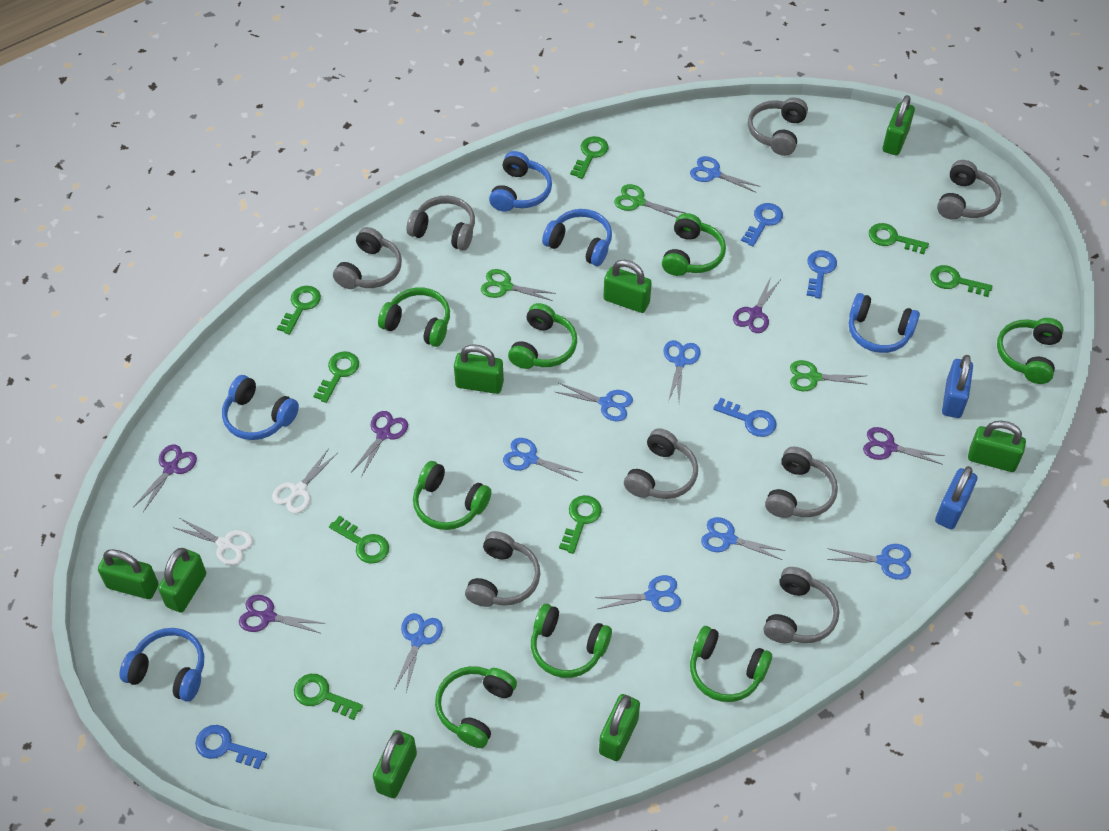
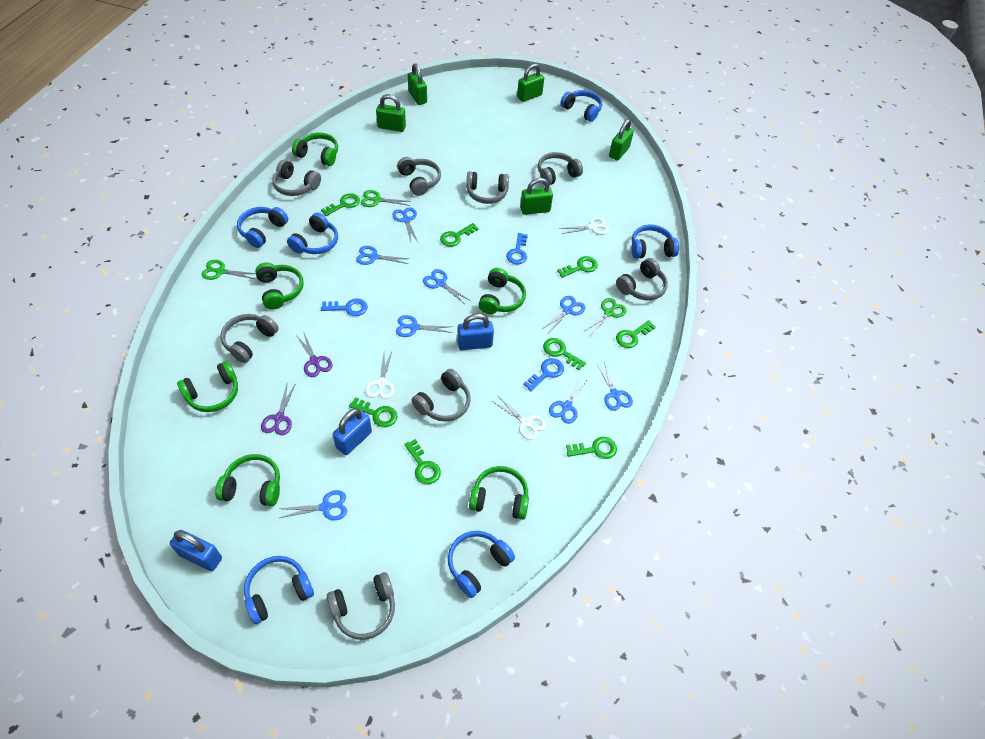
blue headphones: [119,628,204,702] [222,375,299,440] [489,151,552,212] [542,209,612,266] [849,293,920,353] = 5 -> [237,207,288,248] [244,556,314,624] [287,212,338,254] [448,531,515,598] [560,90,602,122] [631,224,679,259] = 6
blue key: [195,725,267,769] [713,398,777,437] [741,203,783,246] [807,250,837,299] = 4 -> [321,299,368,316] [506,233,528,264] [523,358,564,391] = 3
blue padlock: [935,466,977,530] [942,355,973,418] = 2 -> [170,530,222,571] [333,408,372,455] [457,314,494,350] = 3
green headphones: [378,287,450,347] [413,461,491,530] [435,666,517,748] [508,303,577,369] [531,604,612,678] [662,213,726,276] [690,626,772,702] [997,318,1064,384] = 8 -> [177,361,238,412] [215,454,280,506] [255,263,304,310] [292,133,338,166] [469,466,529,520] [478,268,526,314] = 6
green padlock: [98,549,159,599] [158,548,206,613] [373,730,417,798] [454,345,504,394] [599,694,640,761] [603,260,652,313] [883,95,915,155] [968,421,1026,472] = 8 -> [376,94,406,132] [408,63,427,105] [517,64,544,102] [520,178,553,215] [609,119,634,161] = 5
purple scissors: [134,444,197,512] [239,595,323,634] [351,411,408,477] [733,277,781,333] [863,427,945,465] = 5 -> [261,383,296,435] [296,331,333,377] = 2
white scissors: [173,518,253,565] [272,448,338,514] = 2 -> [365,352,394,399] [492,395,547,440] [559,217,610,235] = 3

